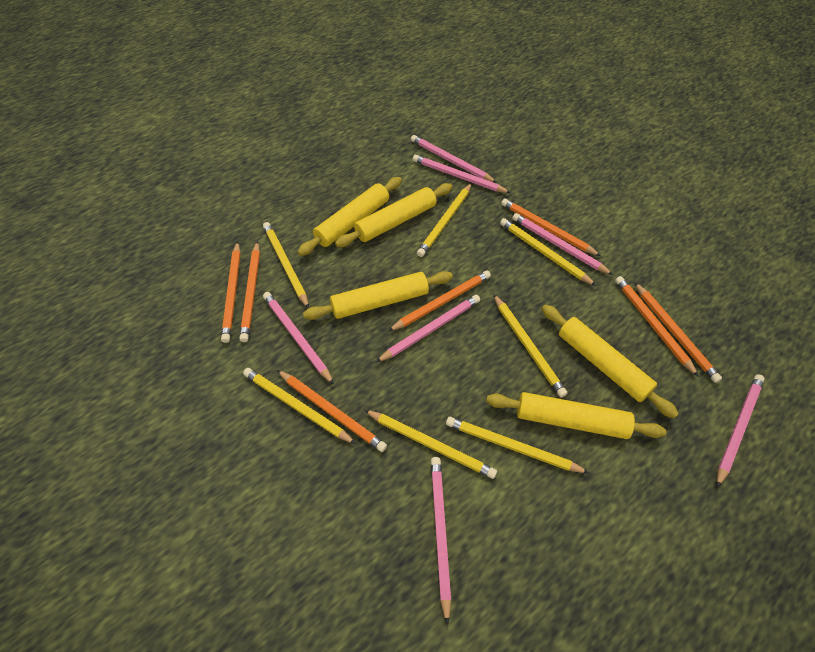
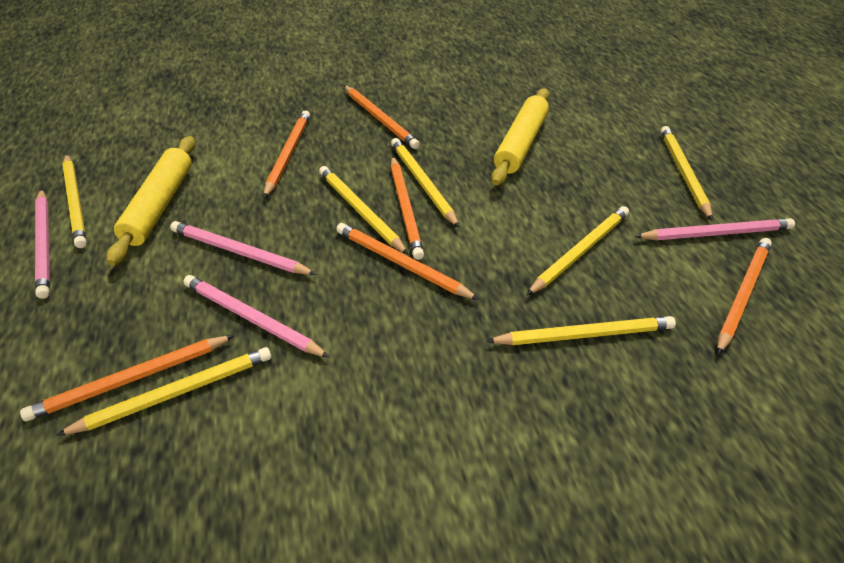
orange pencil: [221,242,240,343] [240,241,260,342] [277,370,387,452] [388,271,491,331] [501,198,601,256] [615,276,699,377] [634,282,722,383] = 7 -> [20,335,234,421] [264,110,310,198] [336,223,479,300] [344,85,420,149] [391,156,424,260] [717,238,772,355] = 6
pink pencil: [263,292,334,385] [376,295,480,362] [411,135,497,183] [413,155,511,193] [431,457,451,625] [512,213,613,275] [717,374,765,487] = 7 -> [35,189,50,299] [170,221,317,275] [184,275,330,358] [634,218,795,240] = 4
yellow rolling pin: [297,177,402,256] [303,271,453,320] [335,183,452,247] [486,392,666,439] [542,305,679,418] = 5 -> [107,136,195,266] [491,88,549,186] = 2

